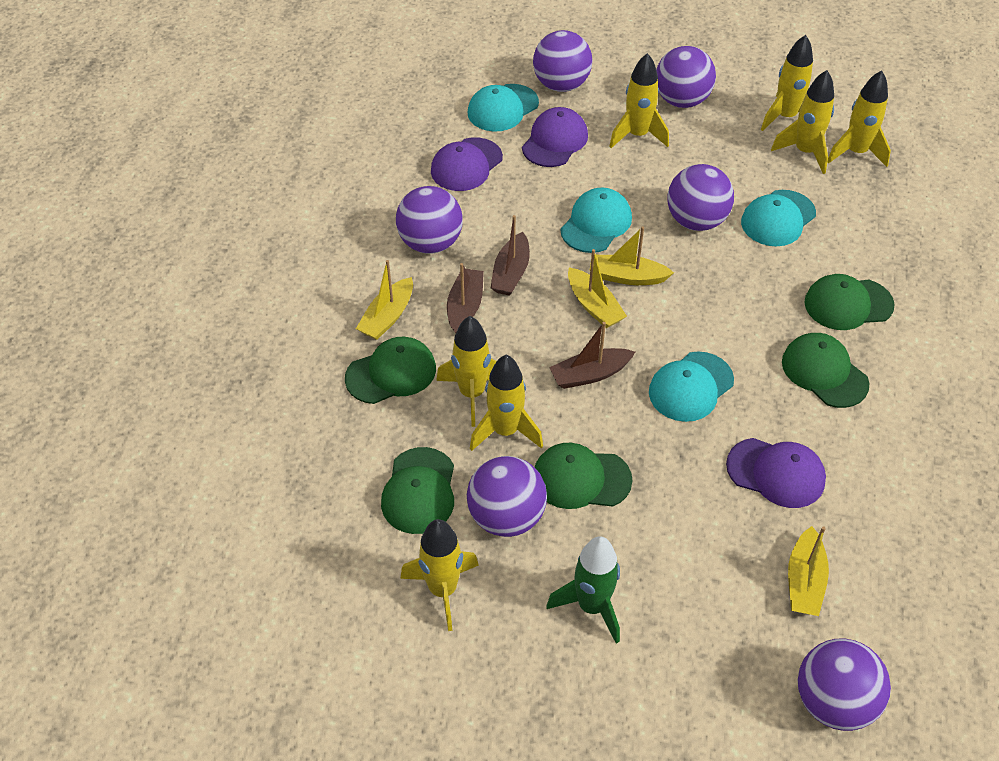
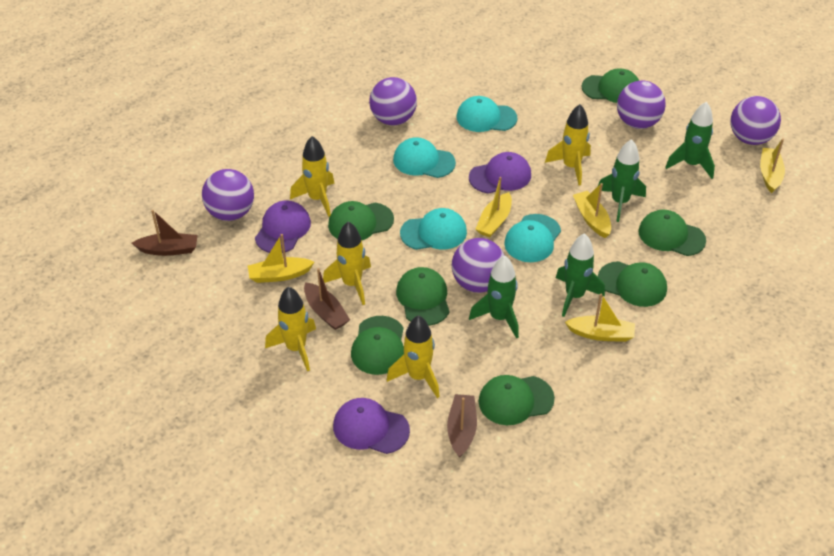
green cap: [345,337,436,404] [381,447,454,534] [535,443,633,509] [782,333,870,408] [804,274,895,330] = 5 -> [328,201,394,240] [351,316,404,375] [396,267,450,326] [478,375,555,425] [582,68,639,103] [598,261,667,307] [638,210,706,256] = 7
green rocket: [546,536,620,644] = 1 -> [469,255,519,339] [556,233,605,317] [598,139,646,222] [665,101,715,179] = 4
purple ball: [396,186,463,254] [467,456,547,537] [533,30,593,92] [656,46,716,108] [667,164,734,231] [798,638,891,731] = 6 -> [202,169,254,221] [369,77,417,125] [452,238,504,293] [617,80,666,129] [730,96,781,145] = 5
yellow boat: [356,260,413,340] [568,249,627,328] [590,227,674,285] [788,526,829,616] = 4 -> [248,234,314,283] [476,177,512,238] [565,293,635,342] [573,183,611,238] [760,139,785,193] = 5
yellow rocket: [400,519,479,631] [436,316,497,427] [470,355,543,451] [609,53,669,148] [761,35,813,131] [771,70,834,174] [828,70,891,167] = 7 -> [265,286,316,371] [290,136,335,217] [323,222,371,305] [387,315,440,398] [545,104,591,185] = 5

